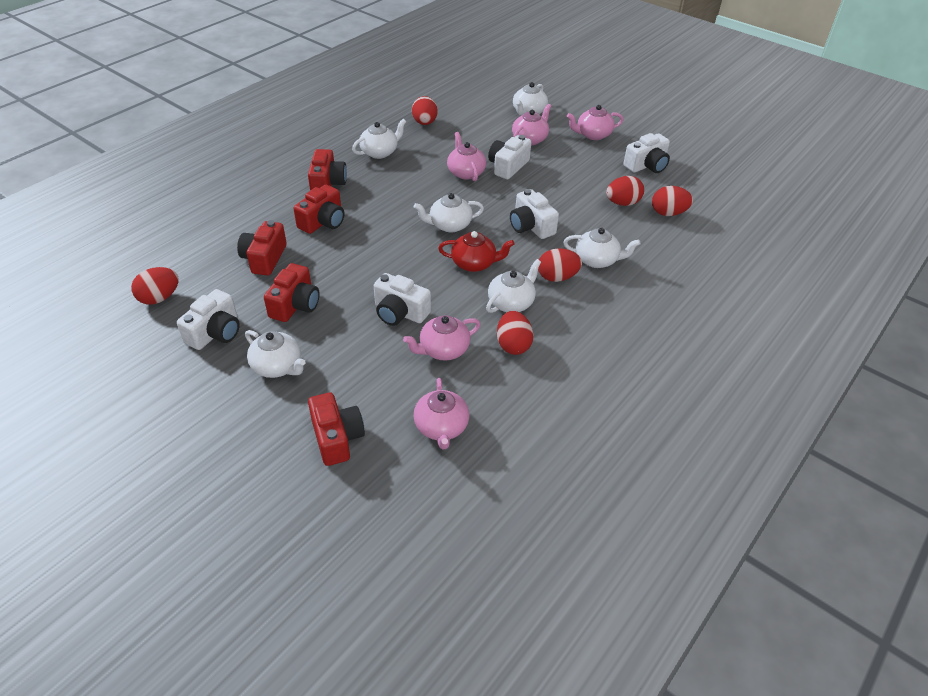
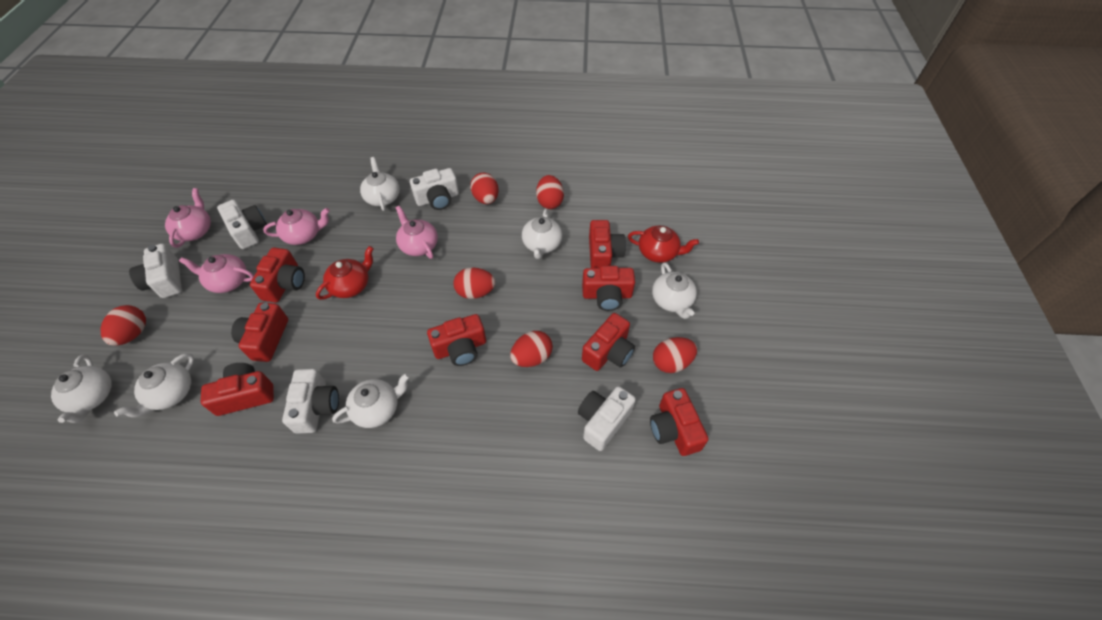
pink teapot: [403,315,481,361] [413,378,469,450] [447,132,486,181] [512,104,551,145] [567,105,623,140] = 5 -> [165,188,211,248] [179,254,254,293] [263,208,330,245] [396,206,438,259] = 4
red camera: [237,220,287,276] [264,263,320,322] [293,185,344,234] [308,149,347,191] [308,392,365,466] = 5 -> [201,363,274,416] [231,303,288,362] [250,248,305,303] [427,314,486,366] [582,266,635,311] [582,313,635,371] [589,220,626,268] [650,388,708,456] = 8
red teapot: [438,231,515,272] = 1 -> [316,246,374,300] [628,226,699,263] = 2

